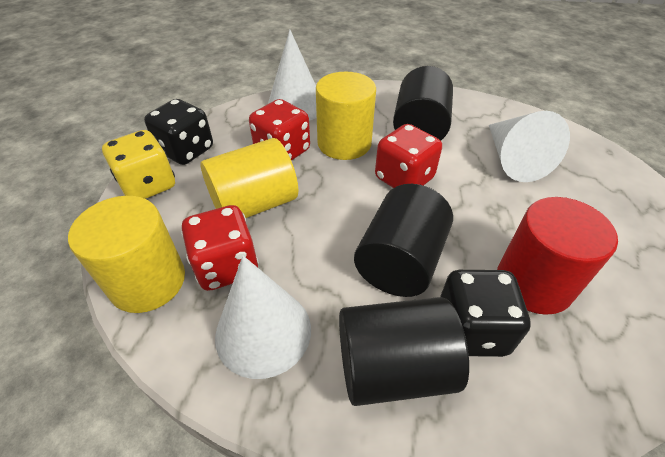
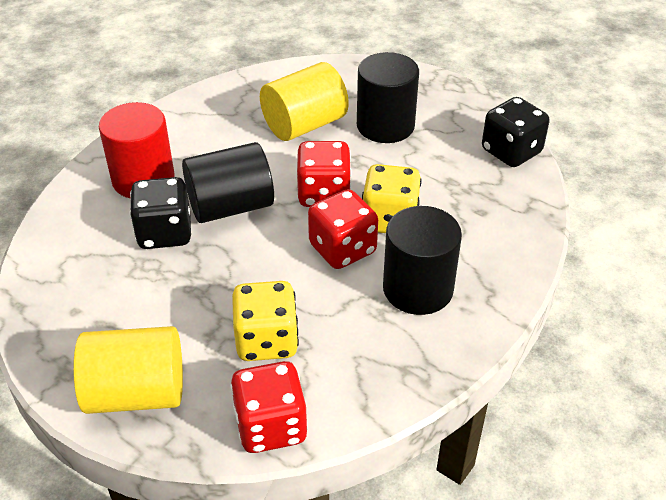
white cone: [215,256,311,379] [268,30,317,121] [489,111,570,182] = 3 -> none = 0
yellow cylinder: [68,196,185,313] [200,138,298,218] [316,72,376,160] = 3 -> [73,326,183,414] [260,62,349,141] = 2
yellow dice: [102,130,175,199] = 1 -> [232,281,299,361] [362,164,421,233] = 2

